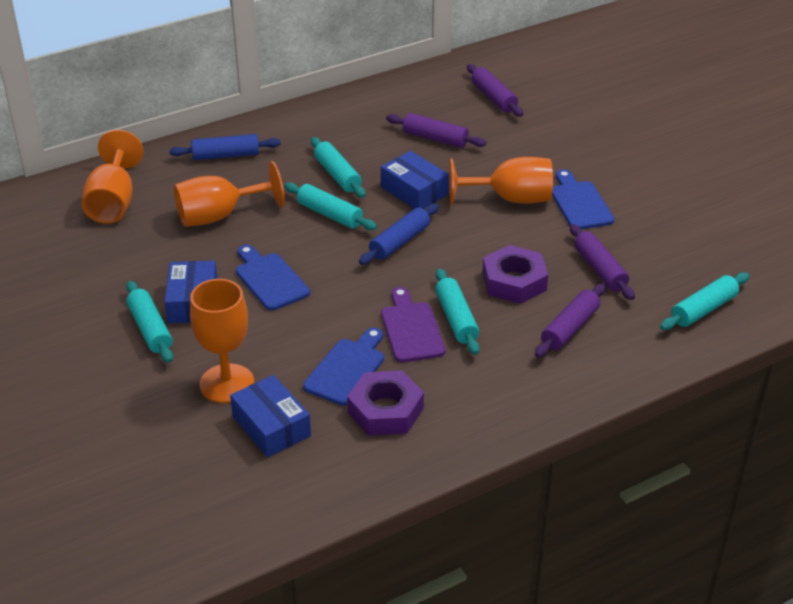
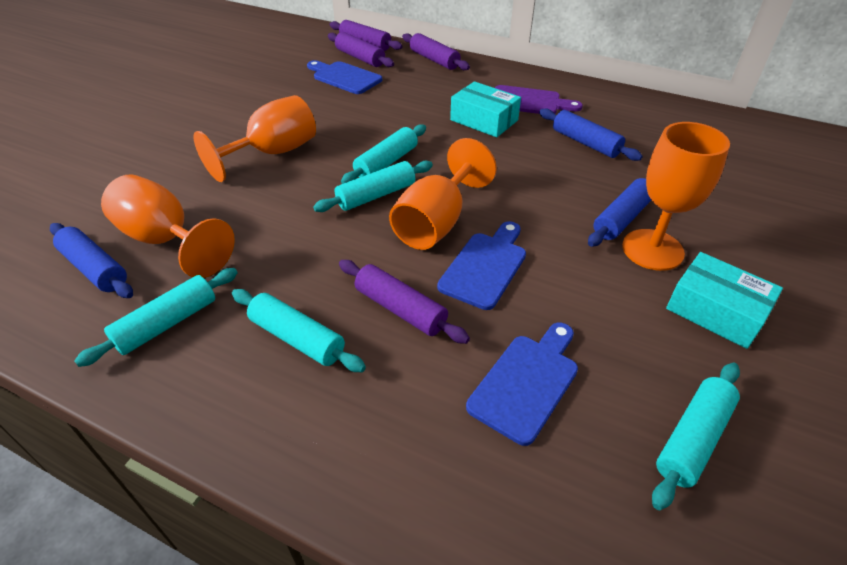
blue box: [164,261,218,323] [230,375,311,458] [381,151,449,209] = 3 -> none = 0
blue rolling pin: [169,134,281,160] [359,203,439,265] = 2 -> [50,223,133,298] [539,108,643,161] [588,178,651,247] = 3
purple nut: [347,370,424,436] [482,245,548,304] = 2 -> none = 0
turquoise box: none = 0 -> [450,81,521,137] [666,252,783,349] = 2

